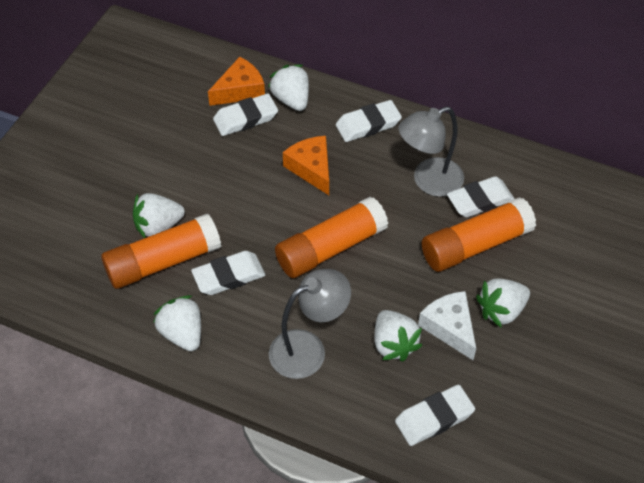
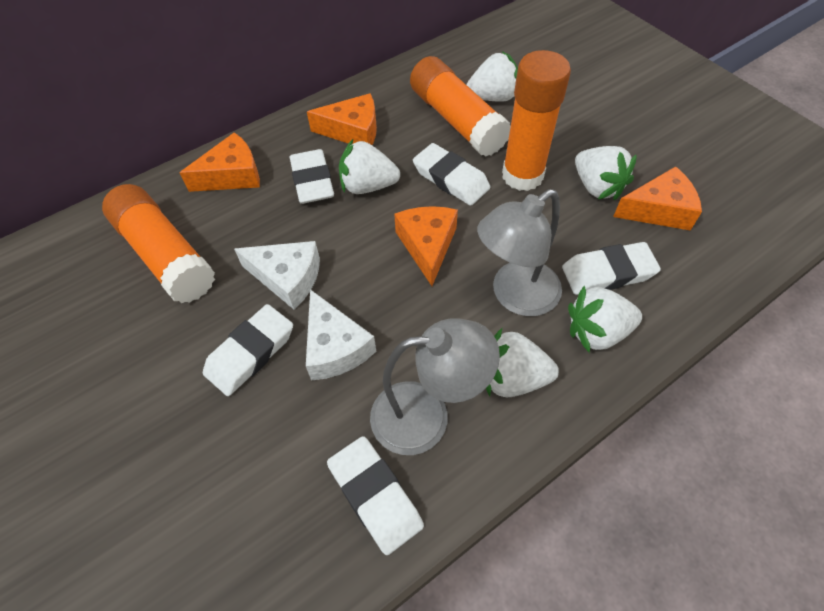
orange cheese: [208,57,265,106] [283,136,329,195] = 2 -> [180,132,260,192] [307,93,377,145] [394,206,458,286] [613,166,702,231] = 4
white cheese: [418,291,476,360] = 1 -> [234,241,320,310] [306,289,376,381] = 2

